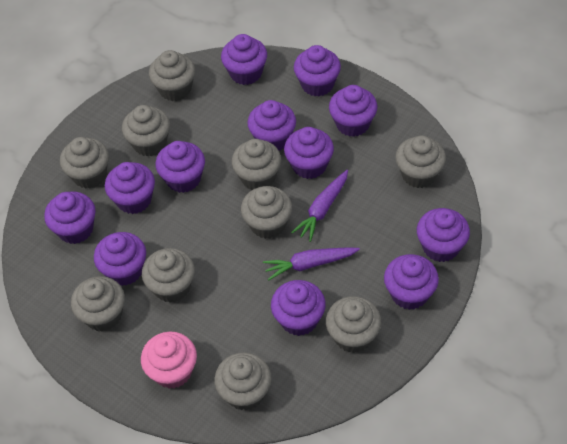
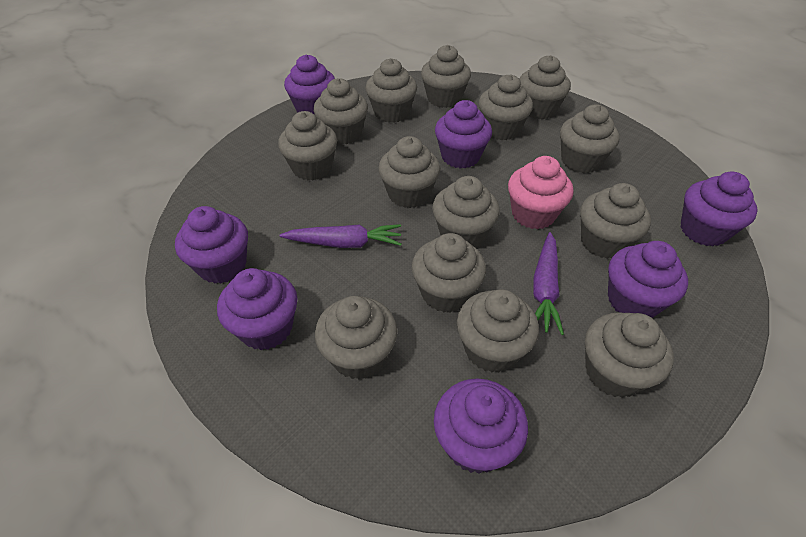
grey cupcake: [60,137,109,189] [71,276,125,332] [122,105,170,157] [142,248,195,303] [149,50,195,101] [214,352,272,410] [231,139,281,190] [241,186,292,239] [326,296,381,353] [395,135,446,188] = 10 -> [278,111,337,180] [314,78,368,145] [315,296,397,379] [365,58,417,123] [378,136,440,208] [412,233,486,313] [421,45,471,108] [432,176,500,248] [457,289,539,372] [479,74,533,140] [520,55,571,119] [560,105,619,173] [580,183,651,259] [585,312,674,398] = 14
purple cupcake: [44,192,96,244] [94,232,146,286] [105,162,155,214] [155,141,205,193] [221,34,267,85] [247,100,296,151] [271,280,326,336] [284,127,334,179] [294,45,341,96] [329,85,377,137] [384,254,439,310] [417,208,470,262] = 12 -> [175,206,248,284] [217,268,297,350] [284,54,335,115] [434,378,528,474] [435,100,492,169] [608,241,688,318] [681,172,758,246] = 7

